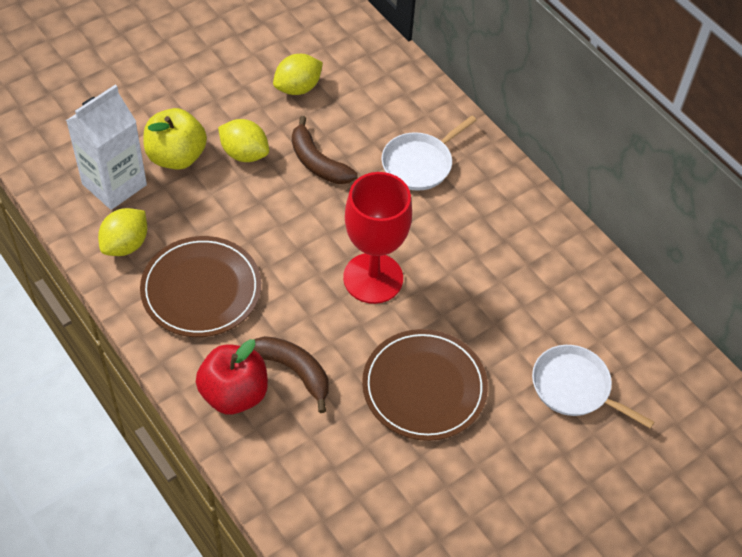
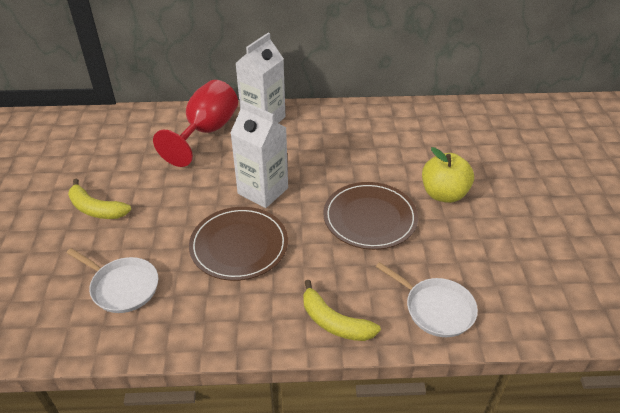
brown banana: [253,336,329,413] [292,116,358,184] = 2 -> none = 0
red apple: [196,339,268,414] = 1 -> none = 0
white carton: [66,85,147,210] = 1 -> [230,101,288,208] [235,33,286,123] = 2
yellow banana: none = 0 -> [68,179,131,219] [303,280,381,341] = 2
yellow lemon: [98,208,147,256] [218,119,269,162] [273,54,323,95] = 3 -> none = 0

